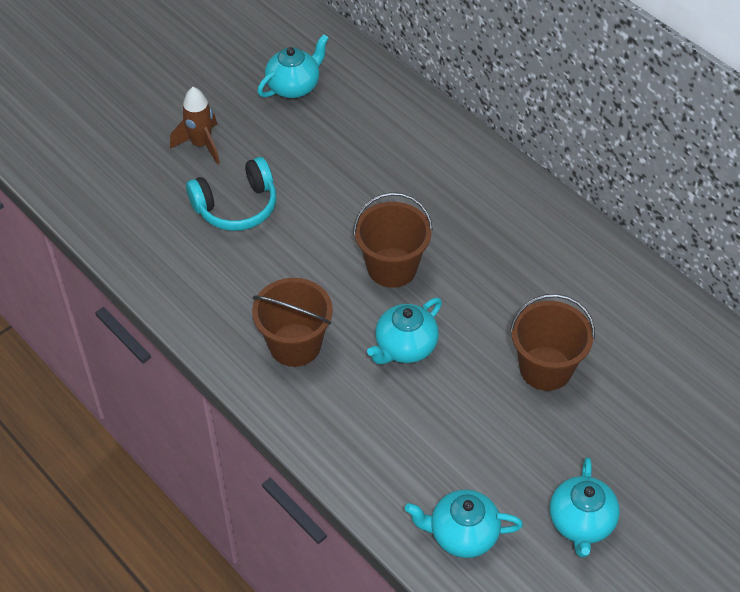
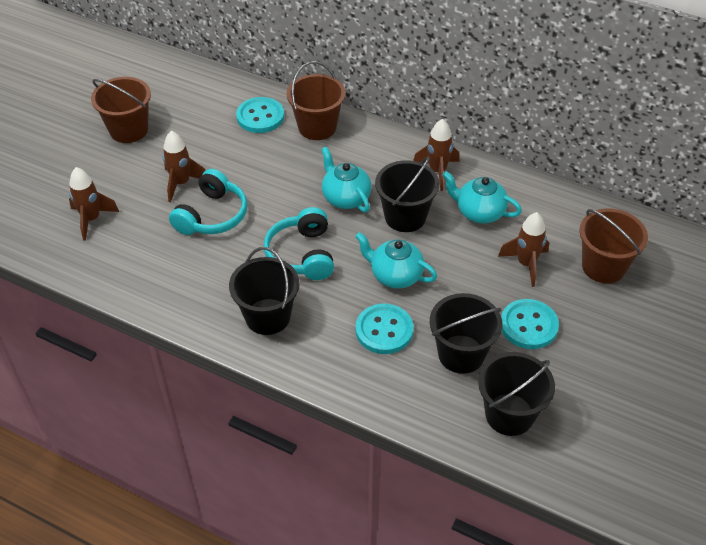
black bucket: none = 0 -> [229,247,299,335] [375,156,440,232] [430,293,502,374] [478,352,555,436] = 4
brown rocket: [170,87,220,164] = 1 -> [69,167,119,241] [162,131,206,202] [413,119,459,191] [498,212,549,287] = 4
turquoise button: none = 0 -> [236,97,284,133] [356,303,413,354] [501,299,559,349] = 3
turquoise headphones: [186,157,276,231] = 1 -> [169,169,247,235] [264,207,334,280] = 2
turquoise teapot: [257,34,329,98] [367,298,442,364] [405,490,523,558] [550,457,620,557] = 4 -> [321,146,371,212] [355,232,437,289] [442,171,522,224] = 3

